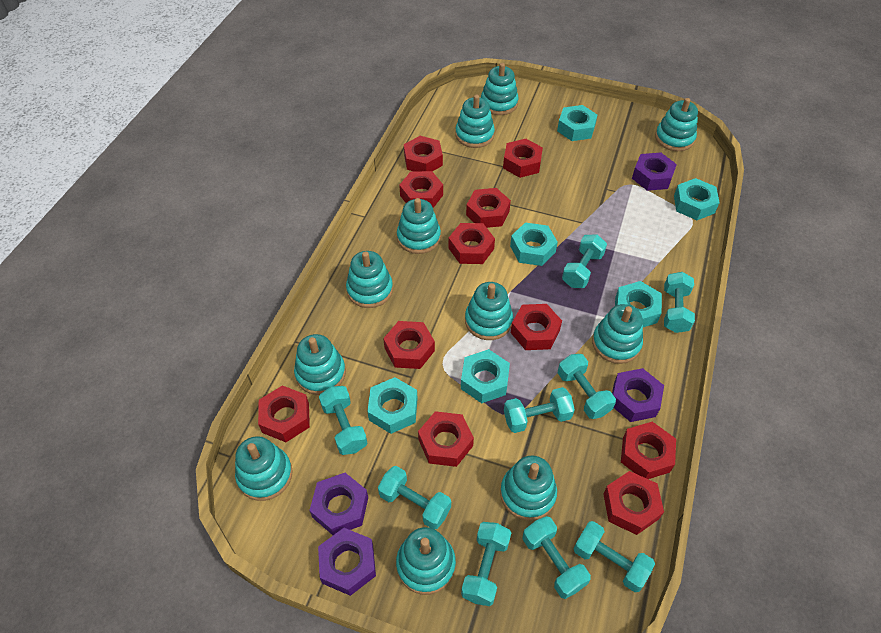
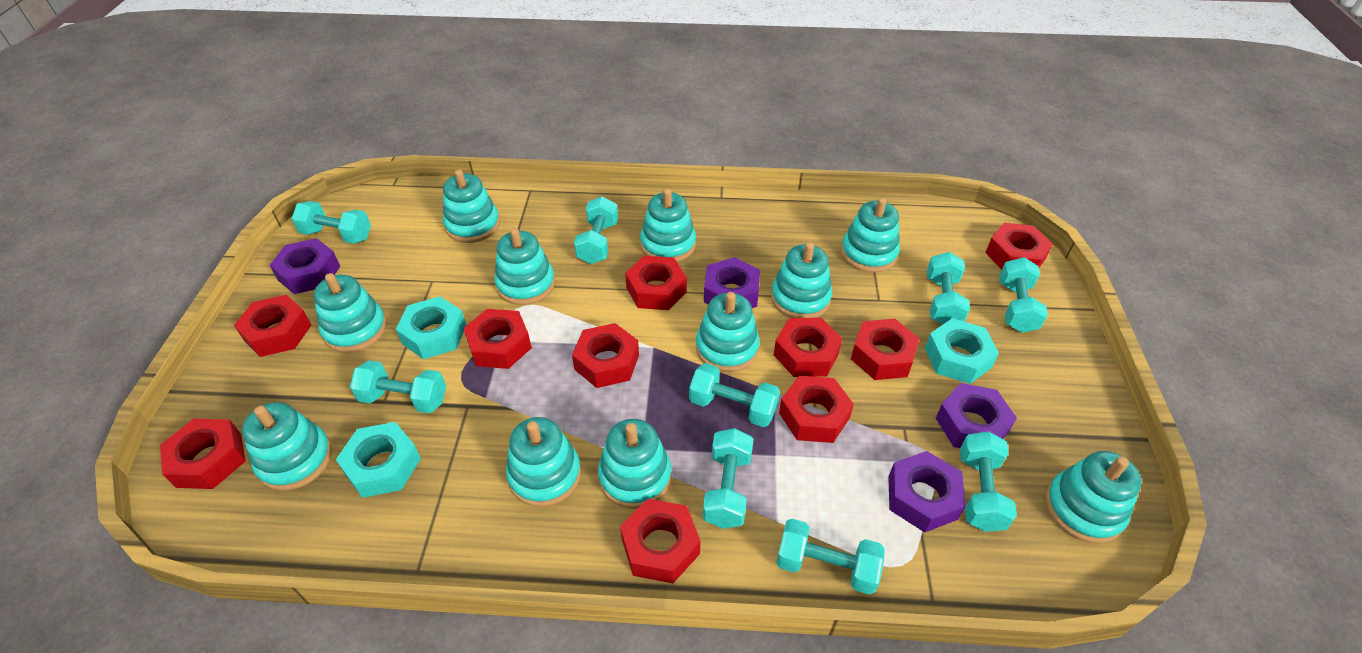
red nut: [258,385,310,442] [383,321,435,369] [399,171,443,208] [404,136,443,171] [418,411,474,467] [448,223,495,264] [466,188,511,228] [503,139,543,178] [511,304,562,350] [603,471,664,535] [621,422,676,479] = 11 -> [160,418,246,489] [234,295,311,357] [463,309,532,369] [572,323,639,388] [620,499,701,583] [625,256,687,310] [774,318,842,377] [779,376,854,443] [851,319,920,380] [985,223,1053,270] = 10
turquoise nut: [367,377,418,434] [461,349,510,403] [510,222,558,266] [557,105,597,141] [615,281,662,327] [674,178,720,220] = 6 -> [336,422,421,498] [396,296,466,359] [925,318,999,384] = 3

